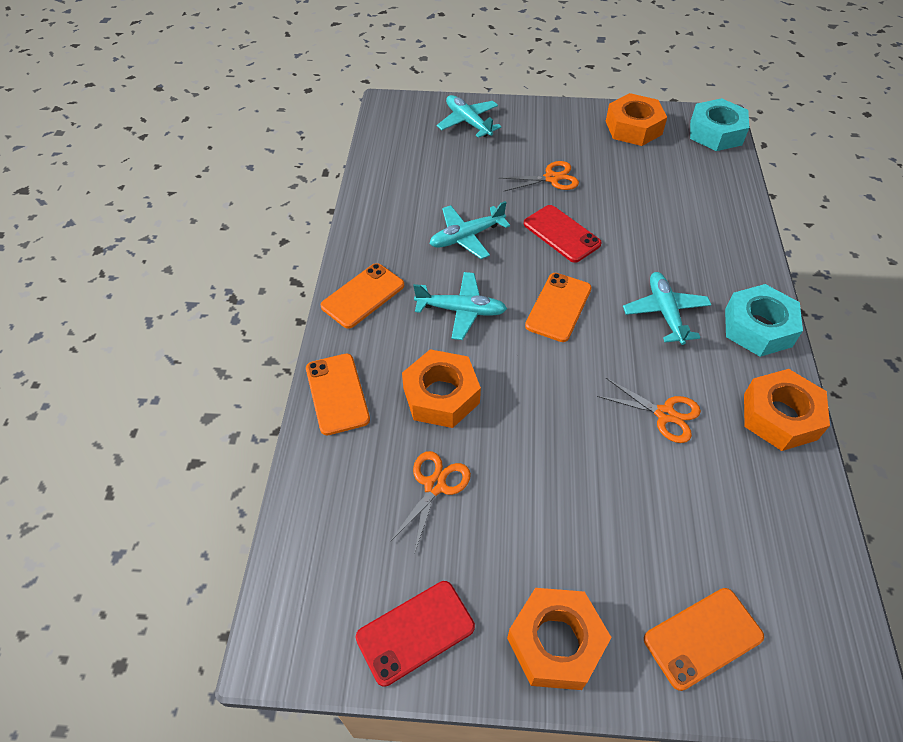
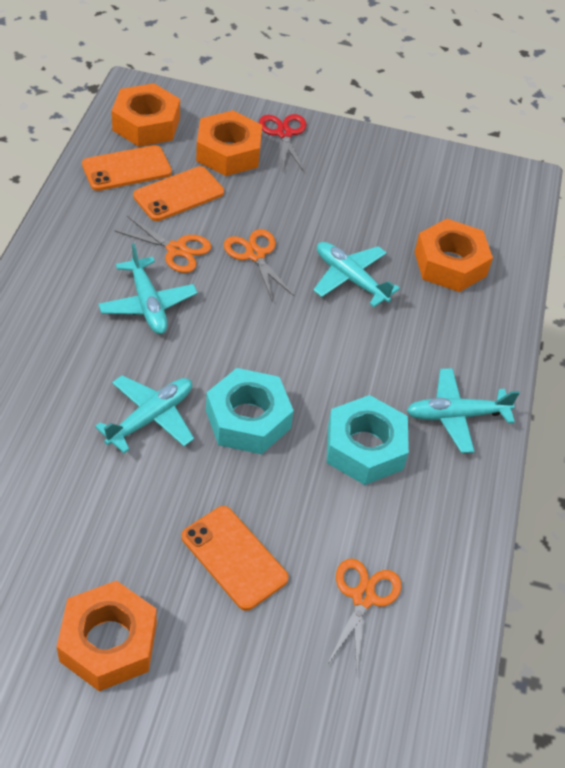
orange phone: [306,354,370,435] [320,263,404,329] [525,273,592,342] [644,588,764,691] = 4 -> [82,145,172,191] [133,166,224,221] [182,506,289,611] = 3
red phone: [356,581,475,687] [524,205,602,263] = 2 -> none = 0
red scissors: none = 0 -> [259,114,307,172] = 1

